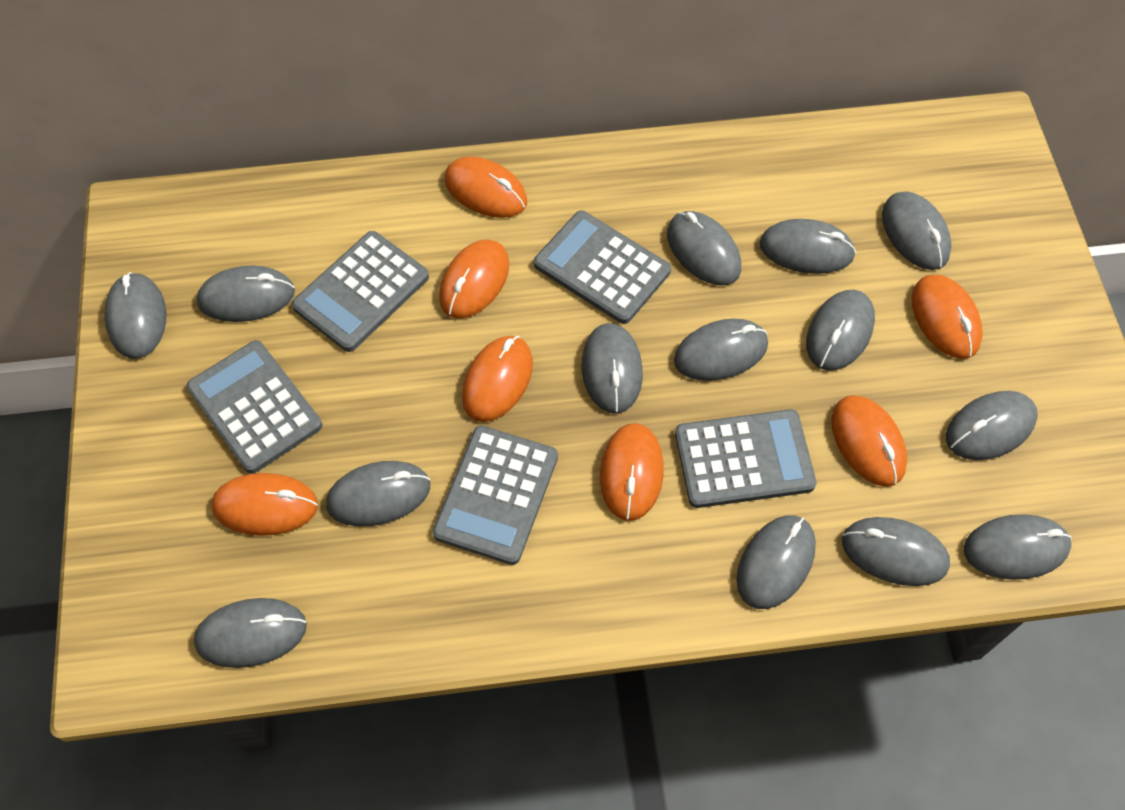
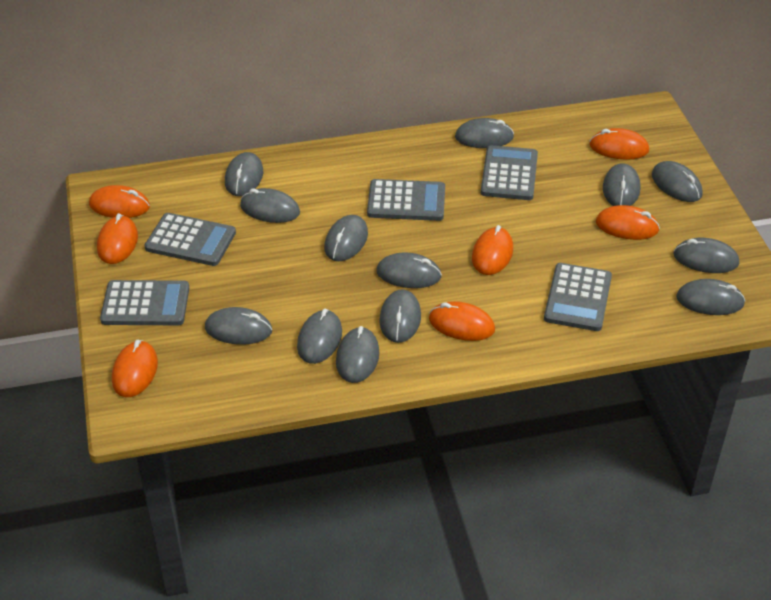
grey mouse: [104,272,166,359] [194,598,307,668] [197,265,295,322] [326,461,430,527] [582,323,643,414] [667,211,741,285] [674,319,768,381] [737,515,816,609] [759,219,856,274] [806,290,875,371] [842,517,950,586] [882,191,952,270] [946,391,1038,460] [964,514,1072,580] = 14 -> [205,307,272,345] [225,152,263,196] [240,188,300,223] [297,309,342,364] [324,215,368,261] [336,326,379,383] [376,252,442,288] [379,289,421,343] [455,118,514,148] [603,163,640,206] [652,161,703,202] [674,238,739,273] [676,279,745,315] = 13

